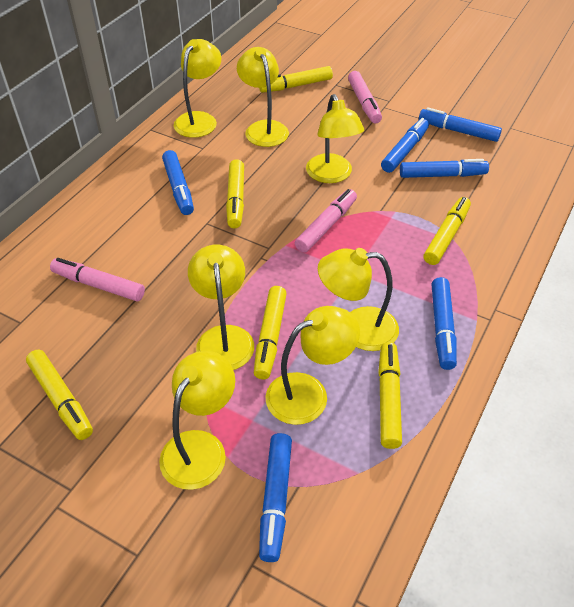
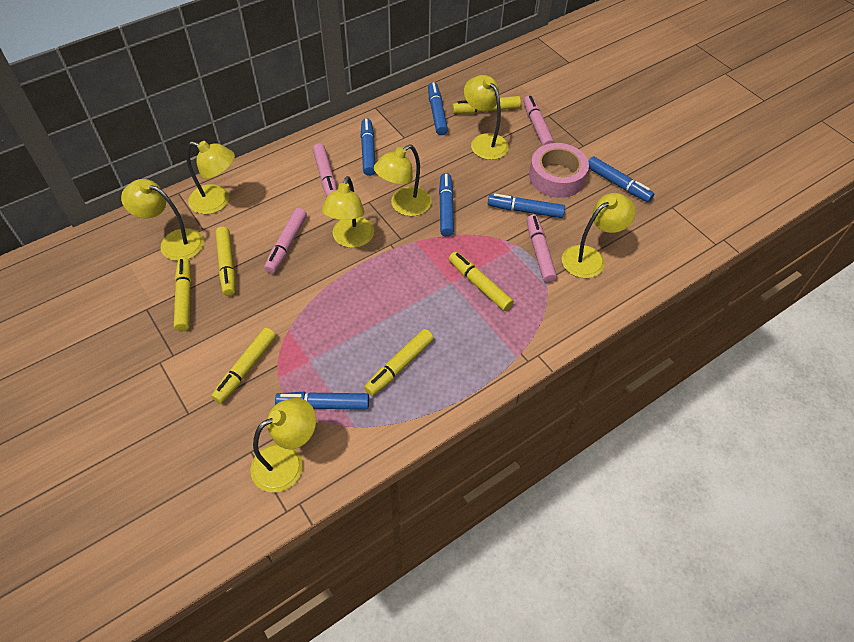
pink marker: [50,258,145,301] [295,189,357,253] [348,71,382,123] = 3 -> [264,208,307,274] [313,143,337,197] [523,96,554,146] [527,215,557,283] = 4
pink tape: none = 0 -> [529,143,589,198] = 1

